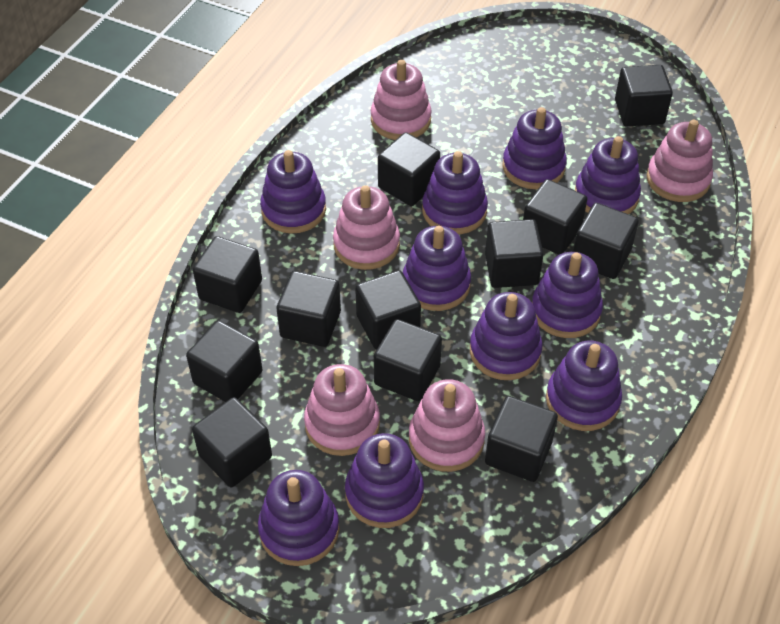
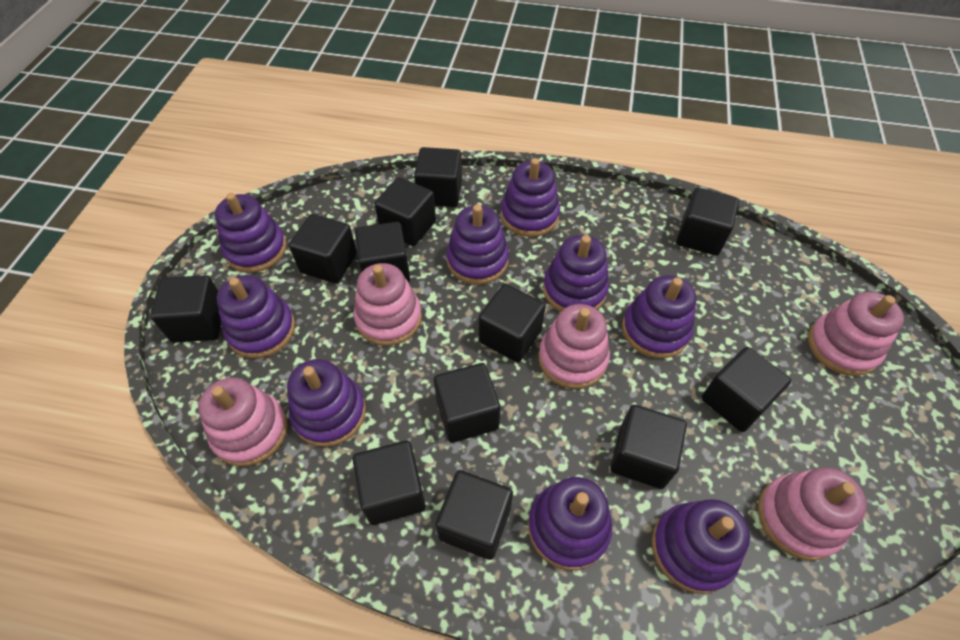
purple stacking toy: [258,470,339,566] [260,150,326,234] [345,433,424,528] [403,226,471,311] [422,151,488,234] [470,292,543,380] [502,107,567,189] [532,252,603,338] [546,340,622,431] [575,136,641,214] = 10 -> [215,193,287,273] [217,275,295,358] [287,359,366,447] [446,205,509,285] [501,158,560,237] [528,477,612,570] [543,235,609,312] [622,275,696,358] [652,499,750,594] = 9

